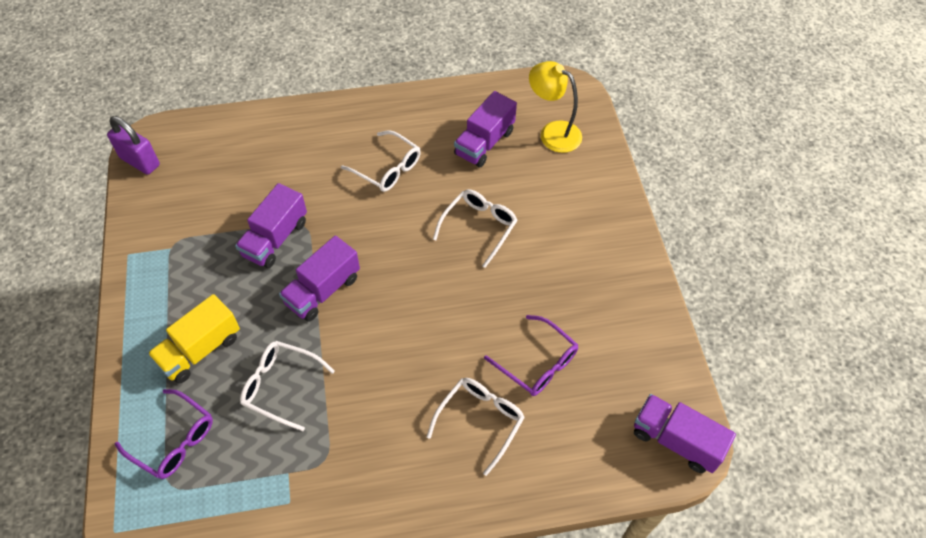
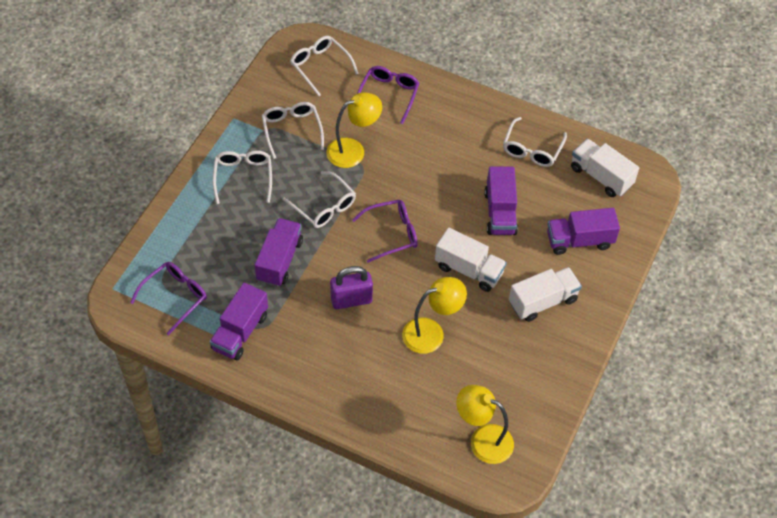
purple glasses: [115,389,213,479] [484,315,578,396] = 2 -> [130,262,207,335] [352,200,418,263] [357,66,419,124] = 3
white glasses: [240,341,335,431] [341,130,421,192] [427,378,525,476] [433,189,517,268] = 4 -> [213,150,272,204] [262,102,324,159] [283,171,356,228] [290,36,359,96] [503,117,567,167] = 5
white truck: none = 0 -> [435,228,507,292] [509,267,582,322] [571,138,639,197] = 3
yellow lamp: [529,61,582,153] = 1 -> [326,92,382,168] [402,277,467,354] [456,385,514,464] = 3
yellow truck: [148,294,240,383] = 1 -> none = 0

